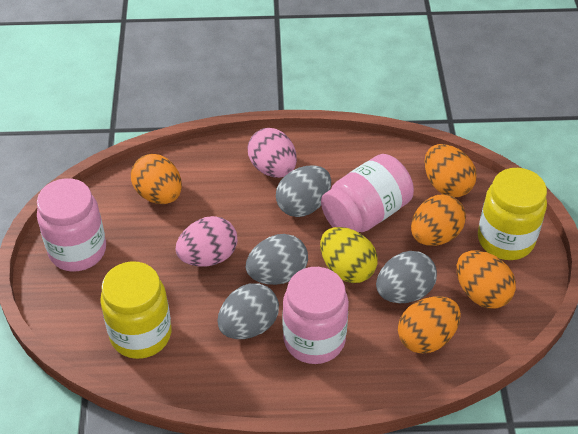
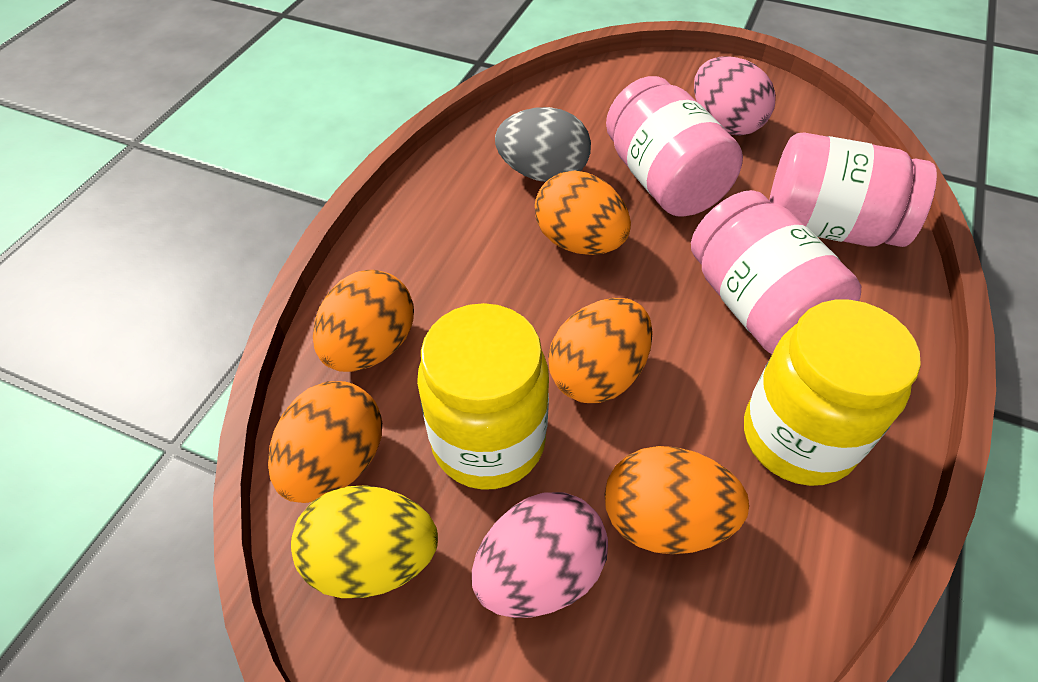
grey egg: [217,283,279,339] [246,234,308,285] [276,165,331,217] [376,251,437,303] = 4 -> [495,107,591,182] = 1

